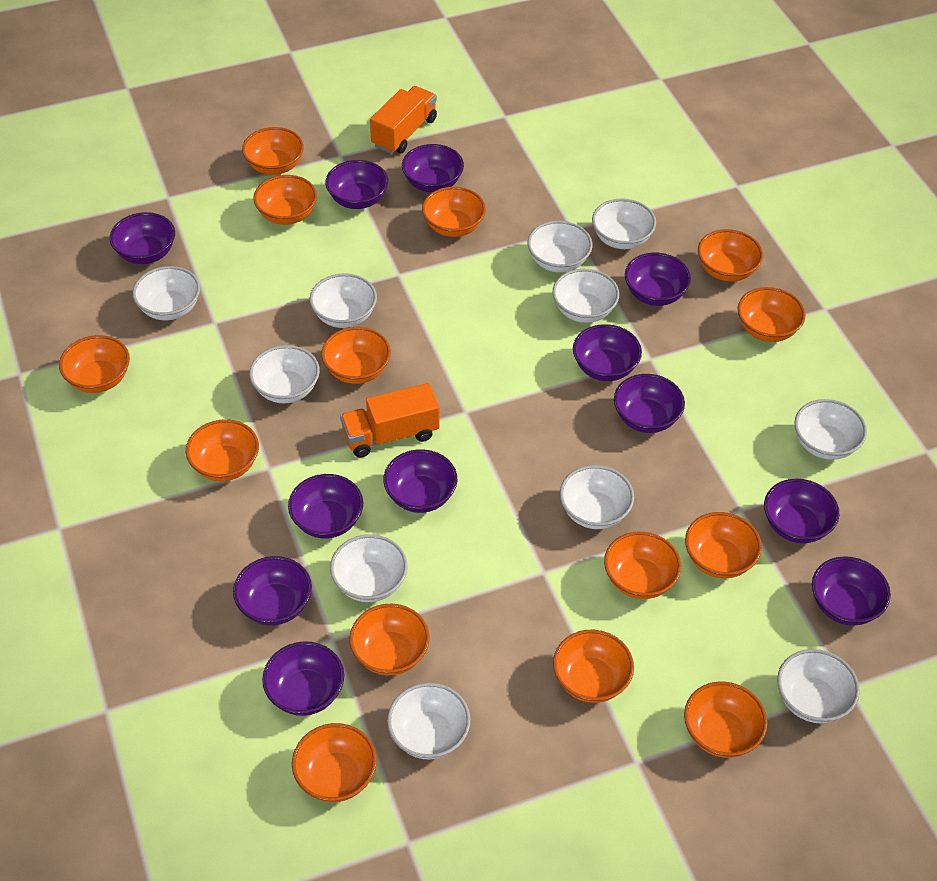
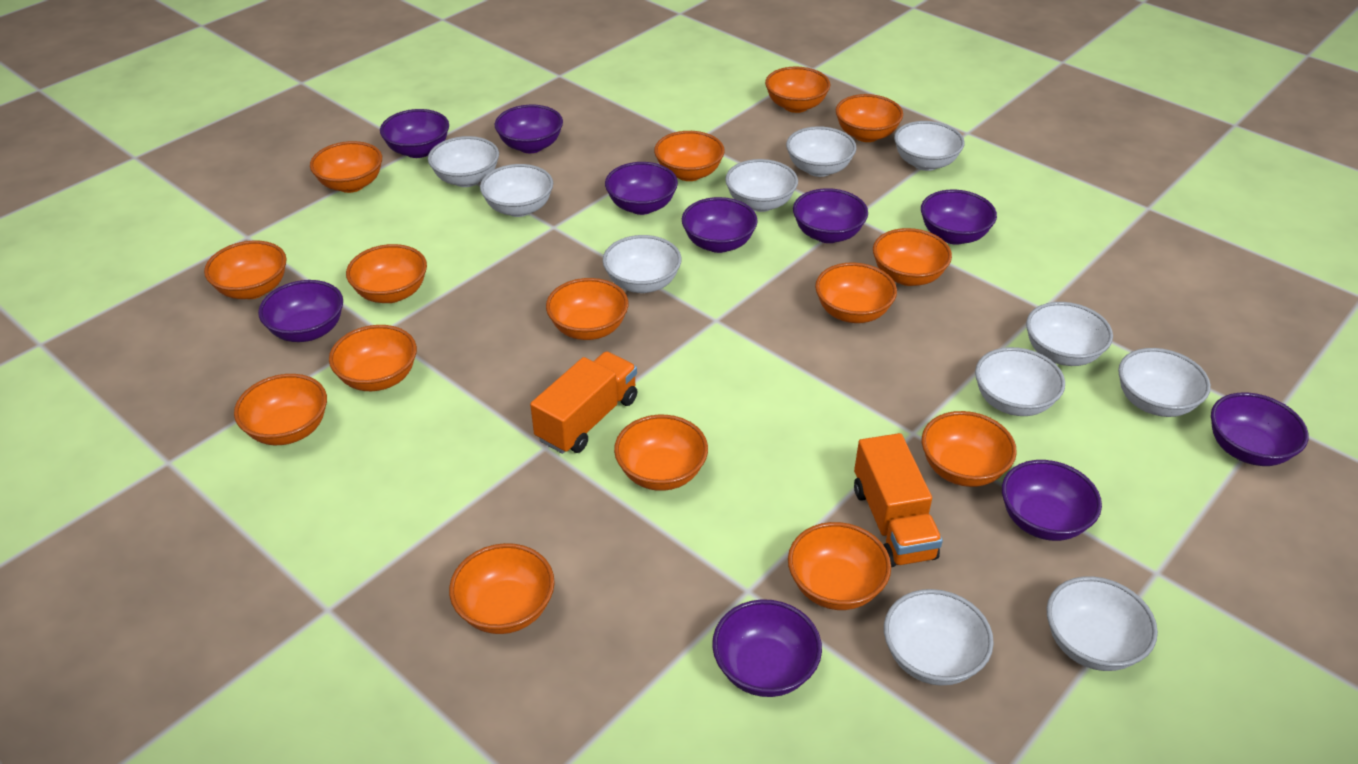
orange bowl: [59,335,130,393] [186,419,259,481] [242,127,304,175] [253,175,317,225] [292,723,377,802] [321,327,391,384] [349,604,430,676] [422,187,486,237] [553,630,634,703] [604,531,681,599] [684,681,768,758] [685,512,762,578] [698,229,763,282] [738,287,806,342] = 14 -> [204,241,287,299] [234,374,327,445] [310,141,382,193] [329,325,417,391] [346,244,427,303] [449,543,555,634] [546,278,628,340] [614,415,708,491] [654,131,725,181] [765,67,830,113] [788,522,891,610] [815,263,897,323] [836,94,903,142] [873,228,952,286] [922,411,1017,487] = 15
purple bowl: [110,212,175,264] [233,556,312,625] [262,641,344,716] [288,474,363,539] [325,160,388,209] [383,449,457,513] [402,144,464,192] [573,324,642,381] [614,374,685,433] [625,253,691,306] [764,479,839,543] [812,556,891,625] = 12 -> [258,280,343,342] [380,109,449,158] [495,105,563,153] [605,162,678,215] [682,197,758,253] [712,599,822,697] [793,188,868,243] [921,190,997,245] [1002,460,1102,541] [1211,393,1308,466] = 10

